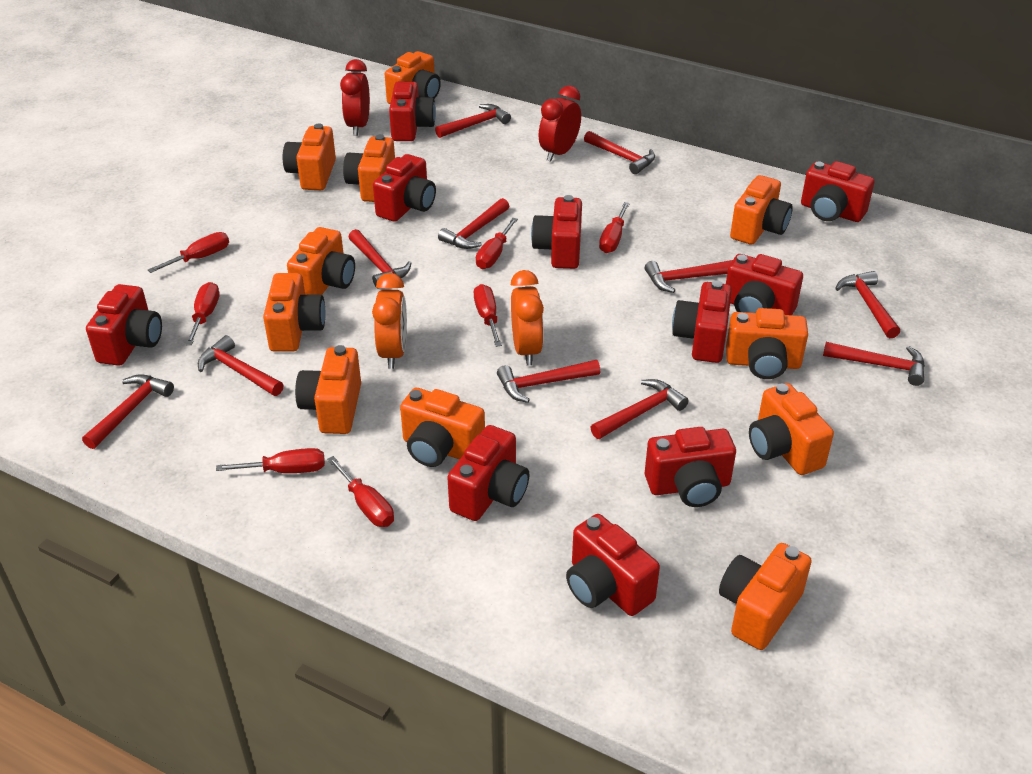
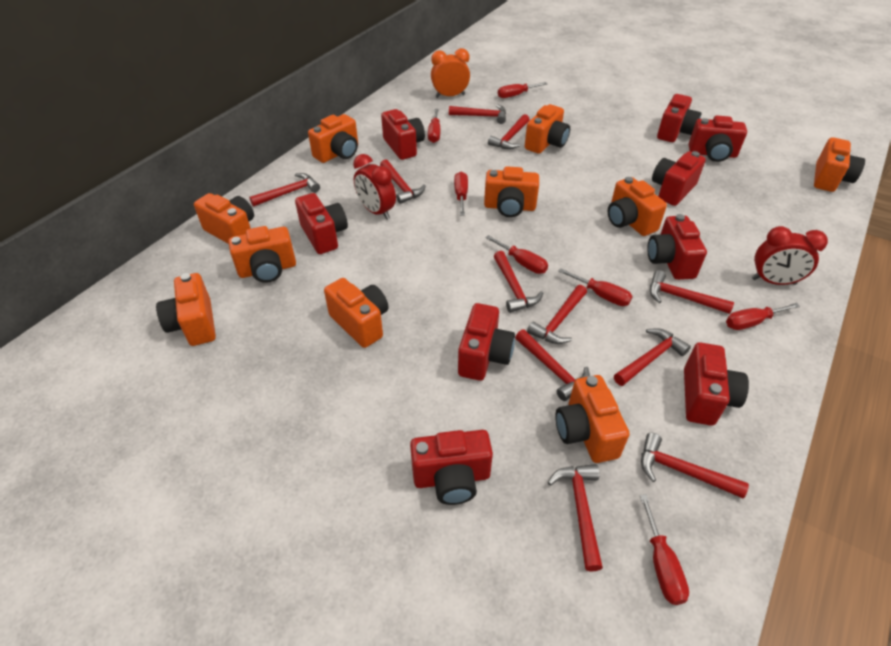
orange camera: [263,273,326,352] [283,123,336,190] [287,227,355,295] [295,345,361,434] [343,134,395,202] [385,51,441,104] [400,388,485,467] [719,543,812,650] [726,308,808,379] [730,175,793,245] [749,383,834,475] = 11 -> [156,273,216,346] [194,193,254,244] [228,226,296,283] [308,114,358,163] [324,278,388,348] [484,166,539,217] [525,104,570,154] [555,375,630,463] [608,177,667,236] [814,137,865,192] = 10
orange clock: [372,273,407,369] [511,270,544,366] = 2 -> [431,48,470,98] = 1
red camera: [86,284,162,366] [373,154,436,222] [389,81,436,141] [447,425,529,521] [531,195,582,269] [566,514,660,616] [645,427,736,507] [672,280,732,363] [726,254,803,315] [801,161,875,222] = 10 -> [295,193,348,254] [381,109,425,160] [410,430,493,505] [458,303,515,381] [647,214,707,280] [652,151,706,206] [657,94,701,142] [684,342,749,426] [689,116,747,162] = 9

